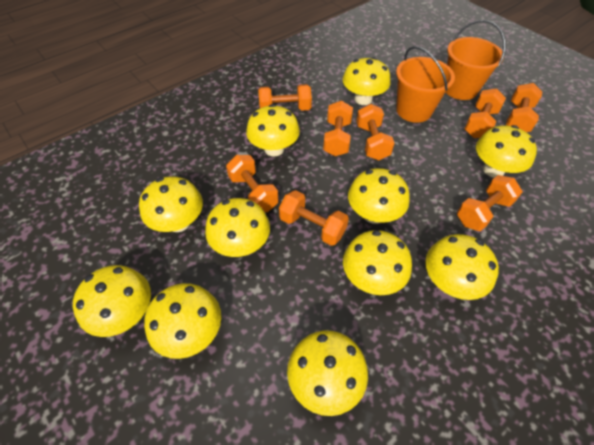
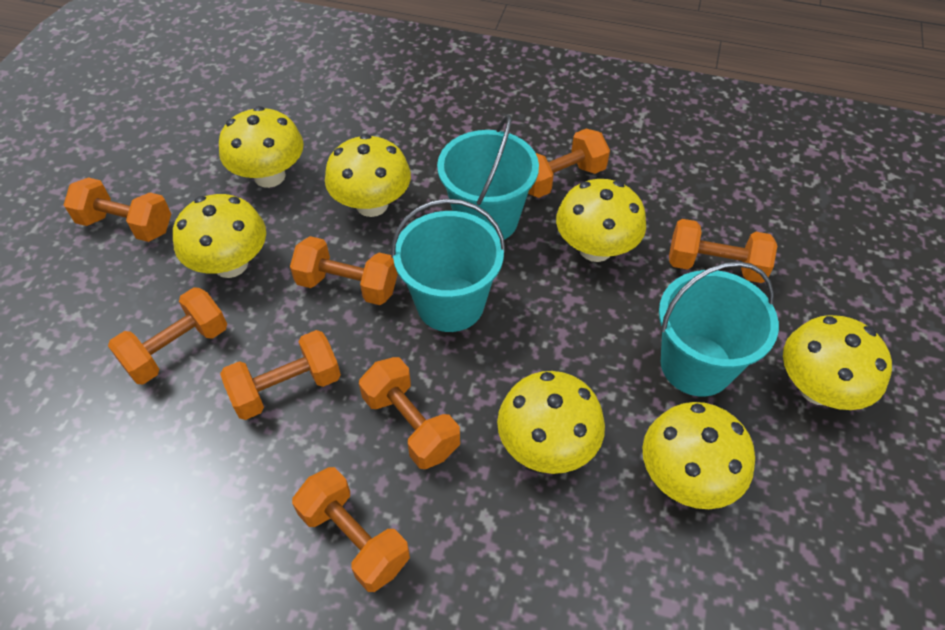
orange bucket: [396,46,455,123] [446,20,506,100] = 2 -> none = 0
turquoise bucket: none = 0 -> [391,199,506,332] [437,114,539,240] [659,261,779,397] = 3
yellow mushroom: [73,265,151,337] [139,176,203,232] [144,283,221,359] [205,198,270,257] [246,104,300,157] [287,330,368,416] [343,57,390,105] [343,230,412,295] [348,168,410,224] [425,234,499,300] [476,125,537,178] = 11 -> [173,194,266,278] [219,106,304,188] [325,134,411,217] [497,371,605,474] [556,179,646,262] [643,402,755,509] [783,315,892,410] = 7

